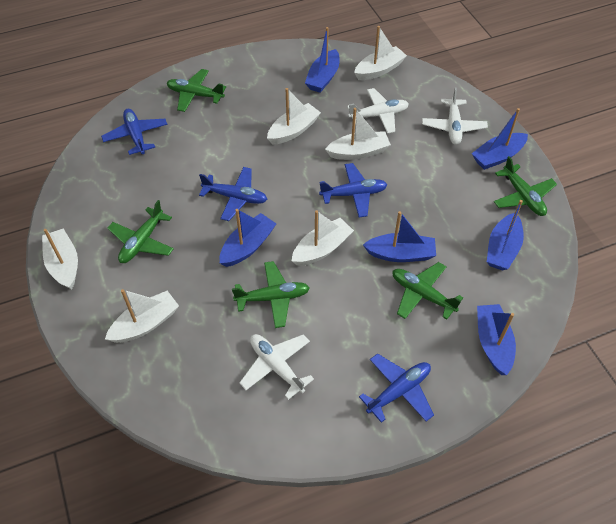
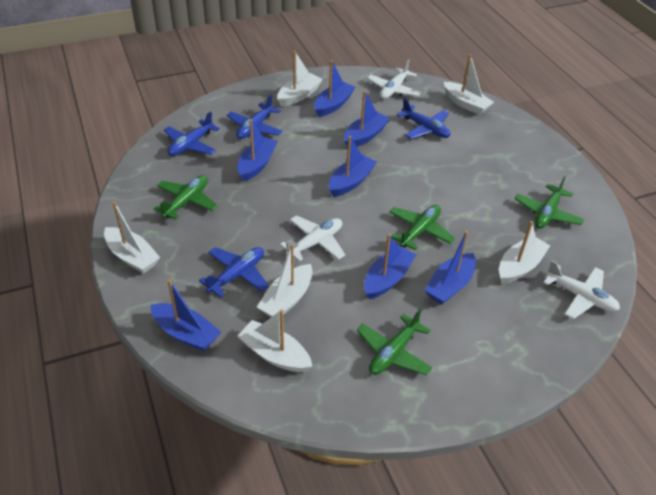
blue boat: [220,209,276,267] [305,27,340,93] [363,211,436,262] [472,108,528,170] [477,304,516,375] [487,200,524,270] = 6 -> [151,279,221,351] [237,119,278,181] [314,60,355,117] [329,136,377,197] [344,90,390,148] [364,234,416,299] [425,231,476,305] = 7
green plane: [107,200,174,263] [167,69,226,112] [232,261,310,328] [393,262,463,320] [494,156,557,216] = 5 -> [153,175,218,220] [357,309,432,375] [390,205,455,250] [514,176,584,228] = 4

